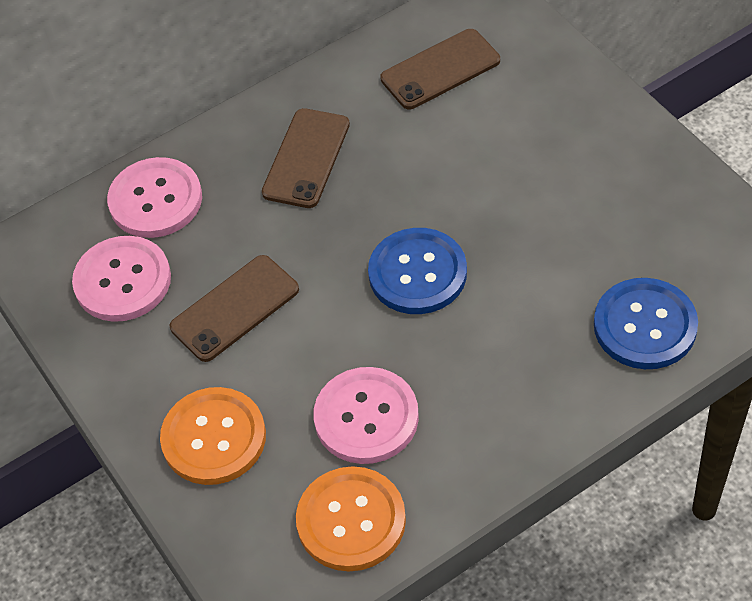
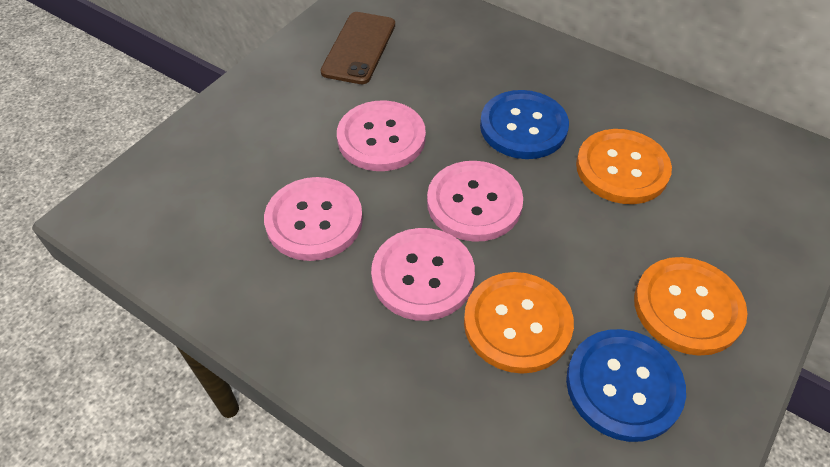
brown phone: [170,255,299,362] [262,108,350,208] [380,29,500,109] = 3 -> [321,12,395,84] = 1
orange button: [160,387,266,485] [296,466,406,571] = 2 -> [464,272,574,374] [576,129,672,204] [634,257,748,356] = 3
pink button: [72,236,171,322] [107,157,202,238] [313,367,419,464] = 3 -> [264,177,363,261] [337,100,426,171] [371,228,475,321] [427,161,523,242] = 4

